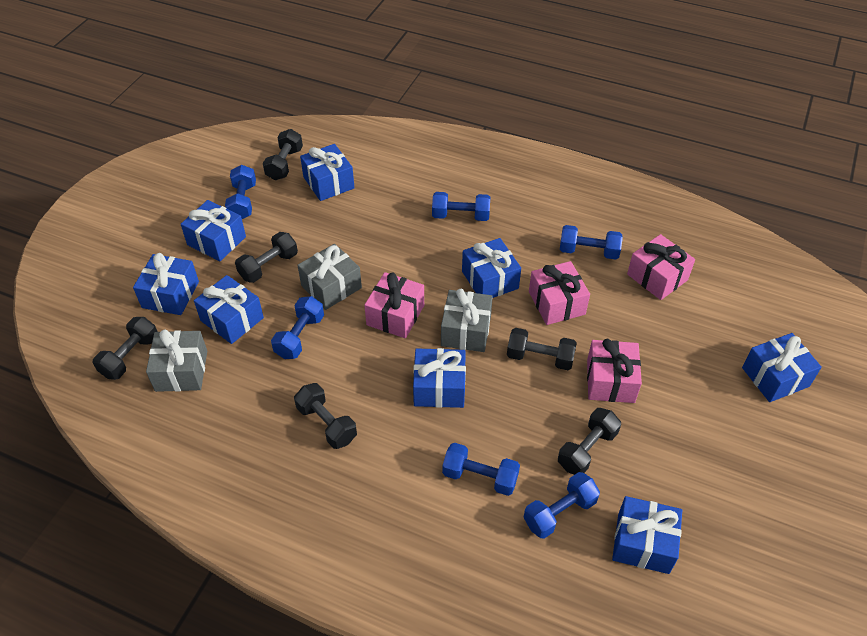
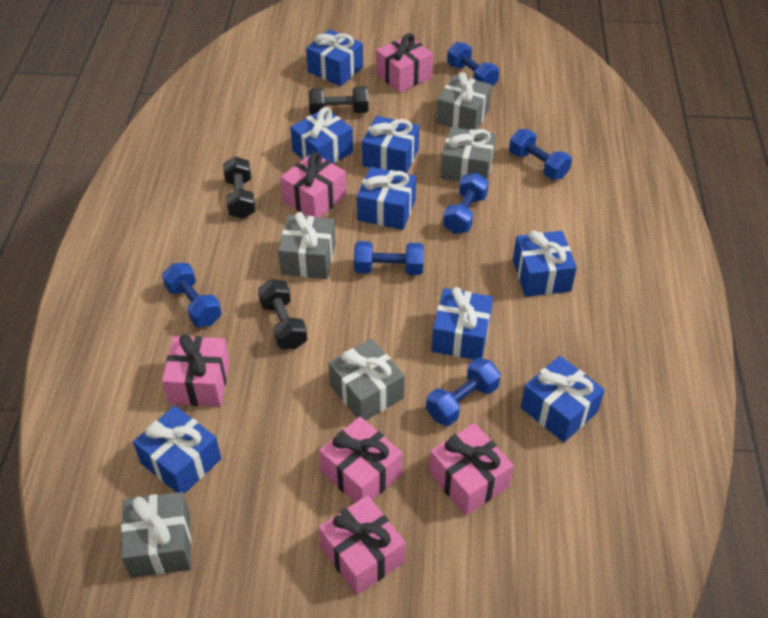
black dumbbell: [93,317,158,380] [235,232,298,283] [263,129,303,180] [294,383,357,449] [507,328,577,370] [558,408,621,475] = 6 -> [223,156,256,219] [258,279,308,350] [309,86,369,115] = 3
grey gift: [146,329,207,392] [297,244,362,310] [441,289,493,352] = 3 -> [121,492,191,578] [278,212,336,279] [328,339,405,421] [436,72,492,130] [441,127,496,182] = 5
pink gift: [364,272,424,338] [529,261,590,325] [587,339,642,403] [627,234,695,300] = 4 -> [162,334,230,406] [280,152,347,218] [318,495,406,595] [319,417,403,503] [376,33,433,93] [429,423,514,515] = 6

